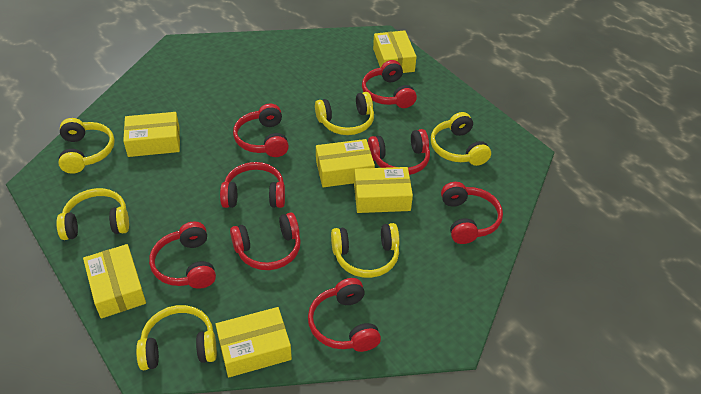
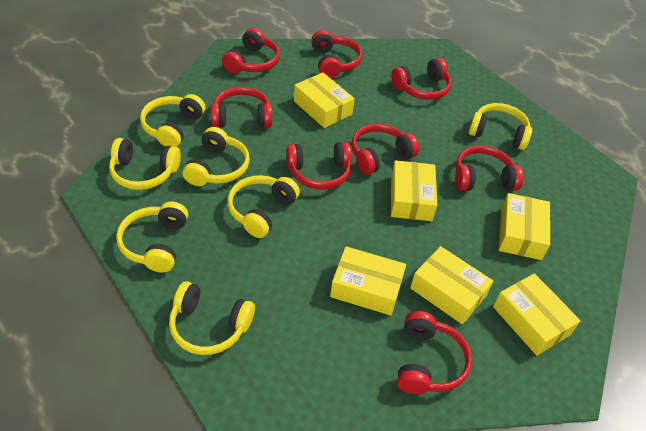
yellow headphones: [56,188,129,240] [58,118,115,174] [136,305,217,370] [315,92,374,135] [331,223,400,278] [431,112,491,166] = 6 -> [109,138,181,190] [116,202,188,272] [140,94,205,147] [169,281,255,355] [183,127,250,186] [227,175,300,238] [469,103,532,150] = 7

